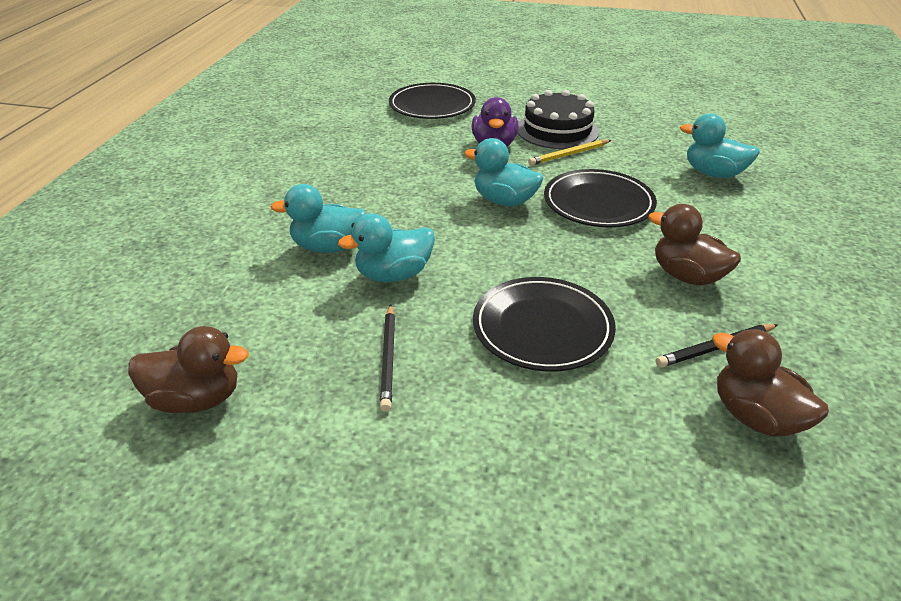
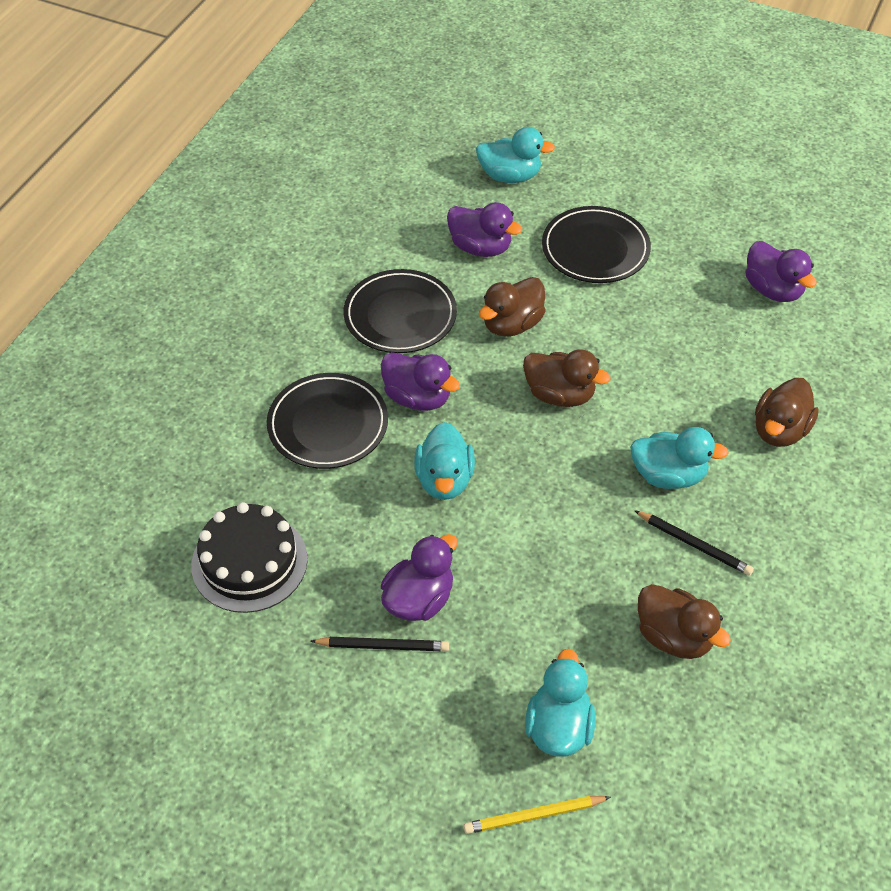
brown duck: [128,326,249,413] [648,204,741,285] [712,329,829,437] = 3 -> [479,277,546,337] [523,349,610,407] [638,584,731,659] [755,378,819,447] = 4
purple duck: [472,97,518,147] = 1 -> [381,352,460,411] [381,534,458,621] [447,202,522,257] [745,241,817,302] = 4

